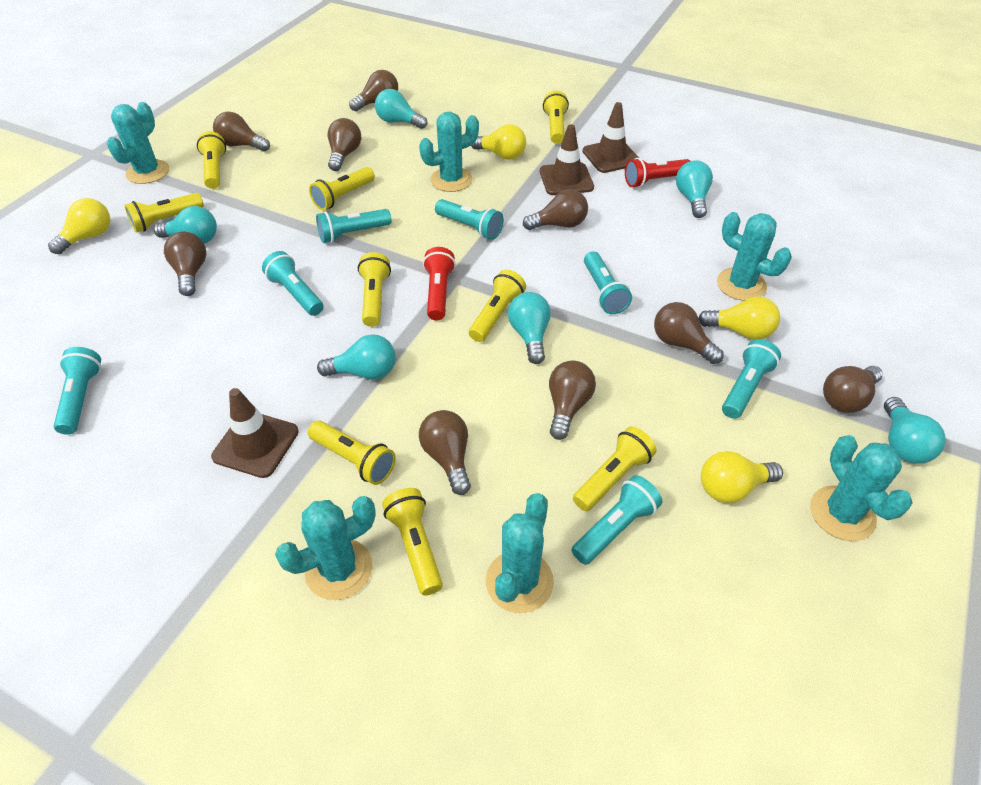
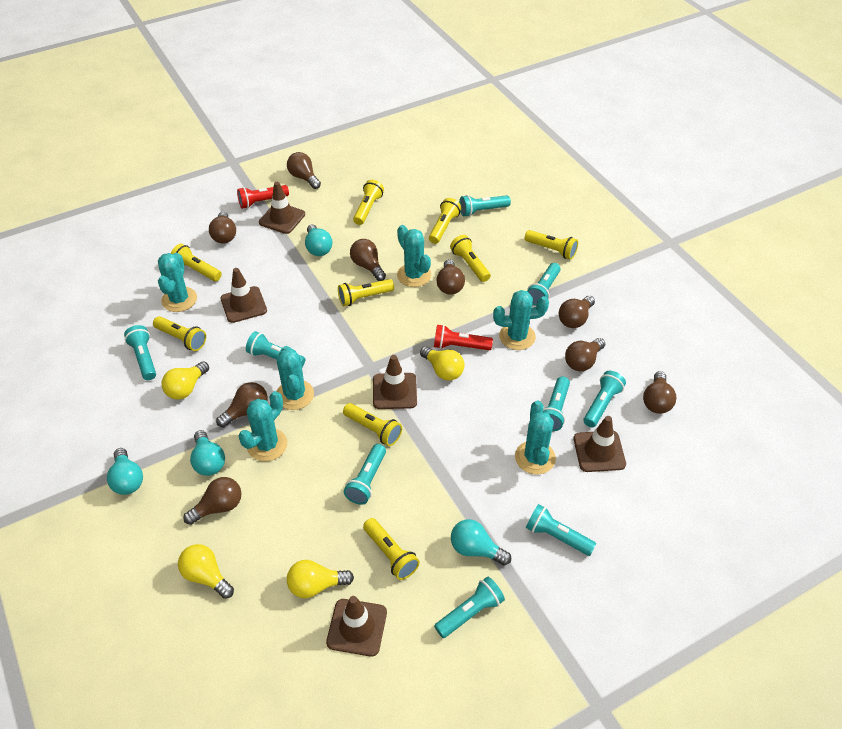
brown traffic cone: [211,388,299,478] [540,124,594,195] [582,102,639,173] = 3 -> [220,268,267,323] [259,182,305,234] [326,596,387,657] [373,355,417,409] [574,416,626,472] = 5
turquoise flashlight: [54,347,101,435] [262,251,324,316] [316,209,391,243] [435,199,504,240] [571,475,662,565] [584,251,632,314] [722,339,781,419] = 7 -> [124,325,156,380] [246,331,305,367] [344,444,386,505] [434,576,505,638] [459,195,511,217] [526,504,596,556] [527,263,561,306] [543,376,570,431] [584,371,626,427] = 9
turquoise light bulb: [154,206,217,244] [317,334,396,380] [375,89,427,129] [508,292,551,364] [676,160,713,218] [884,397,946,464] = 6 -> [107,448,143,495] [190,430,225,476] [305,224,332,256] [451,519,511,566] = 4

